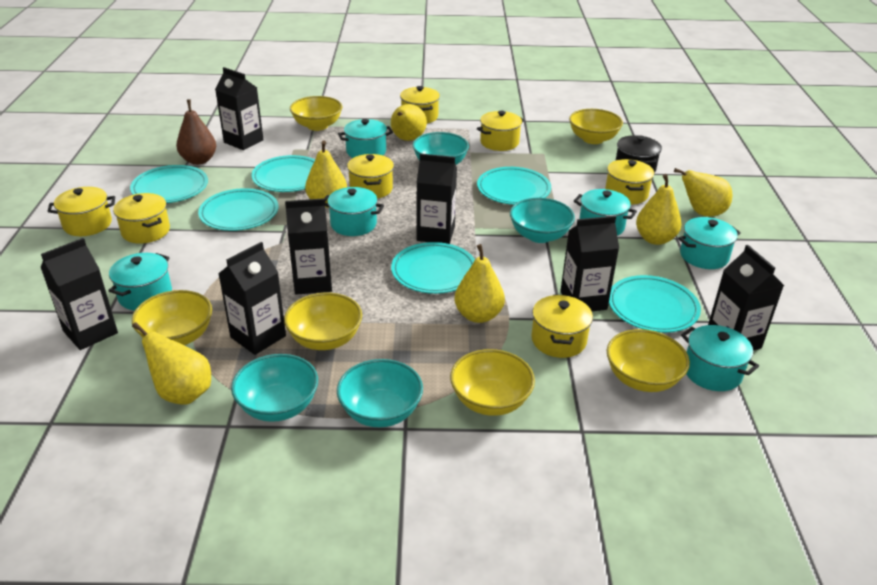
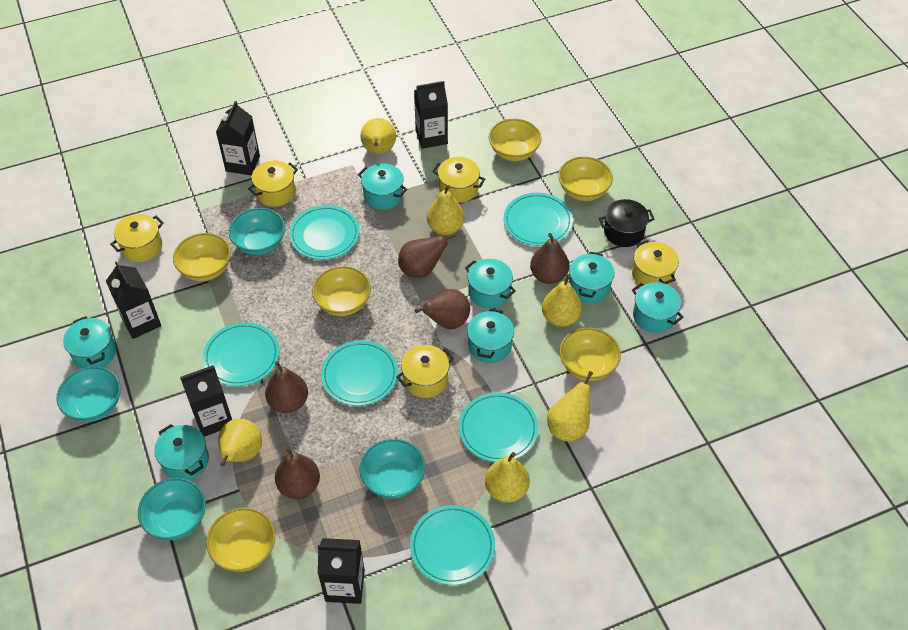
black carton: [40,238,118,350] [215,67,264,150] [218,242,286,355] [285,198,332,295] [417,153,457,244] [560,216,619,311] [708,245,784,351] = 7 -> [106,261,161,339] [180,365,232,437] [216,101,260,175] [318,538,365,604] [414,81,448,149] = 5
brown pear: [176,99,216,165] = 1 -> [265,361,308,413] [275,446,320,499] [398,233,456,278] [415,289,470,329] [530,233,569,284] = 5
turquoise pot: [108,253,172,310] [325,187,384,236] [338,119,393,158] [574,189,637,236] [678,217,741,269] [681,325,759,391] = 6 -> [63,316,116,368] [154,424,209,480] [358,163,408,210] [465,259,516,309] [467,309,514,363] [569,252,615,304] [632,282,684,333] = 7
yellow pot: [47,187,115,236] [113,193,170,244] [347,154,394,199] [400,86,440,124] [477,111,525,151] [531,295,593,358] [605,159,654,205] = 7 -> [110,214,164,262] [248,160,298,207] [396,345,454,398] [432,157,485,203] [632,240,679,287] = 5

